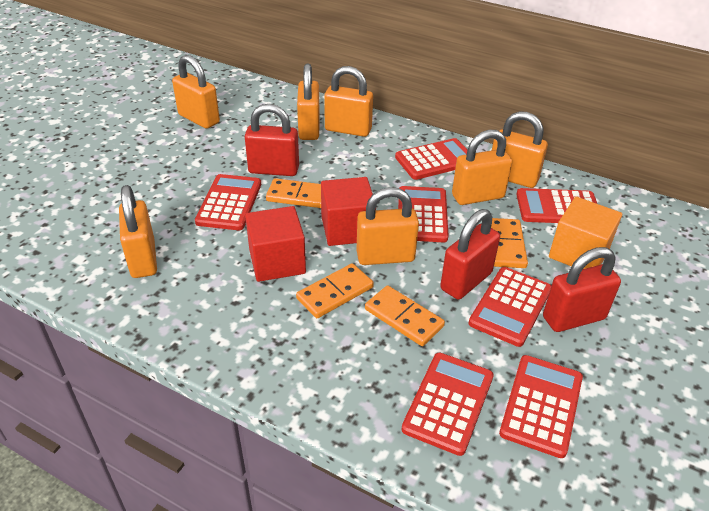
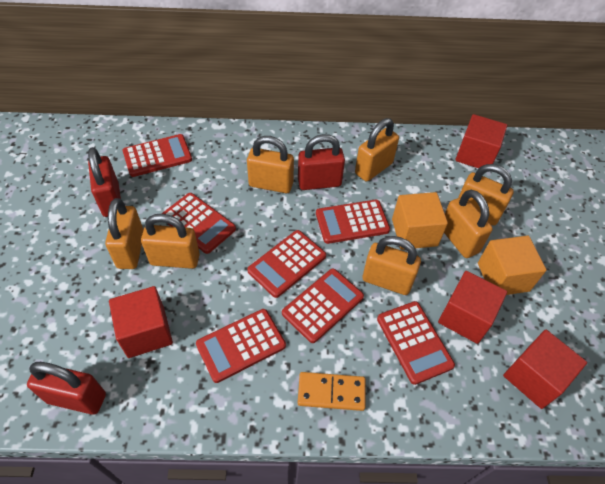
orange cube: [549,197,622,269] = 1 -> [392,192,448,250] [478,236,546,295] = 2
orange domino: [266,178,321,208] [296,263,374,318] [365,285,445,346] [491,218,528,268] = 4 -> [298,372,366,411] = 1
red cube: [245,206,306,282] [321,177,373,246] = 2 -> [109,286,173,358] [438,271,507,344] [455,114,507,168] [503,329,587,409] = 4

